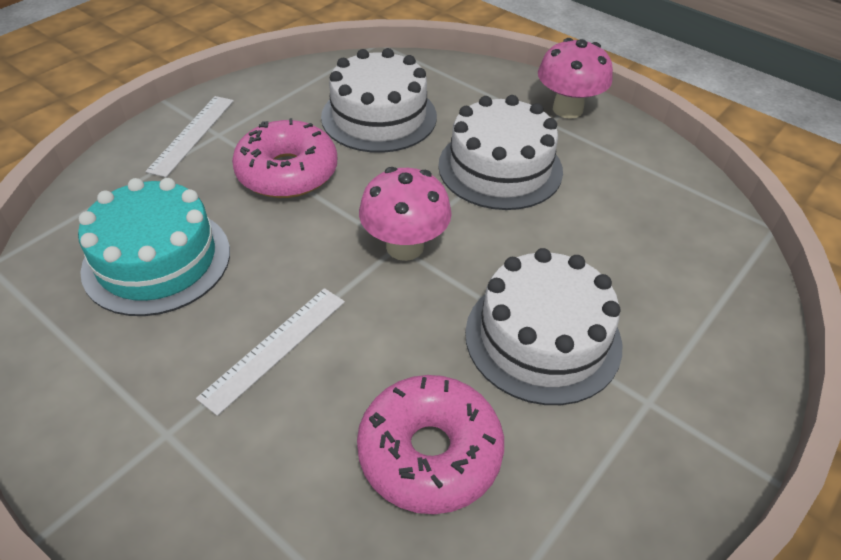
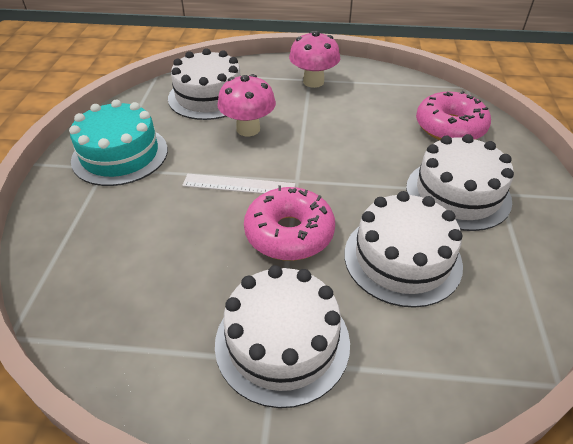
white cake: [321,48,437,153] [438,95,563,210] [465,248,622,405] = 3 -> [168,48,241,120] [215,265,350,408] [344,191,463,308] [406,134,514,231] = 4
white ruler: [145,96,234,177] [196,288,345,416] = 2 -> [182,174,295,194] = 1

